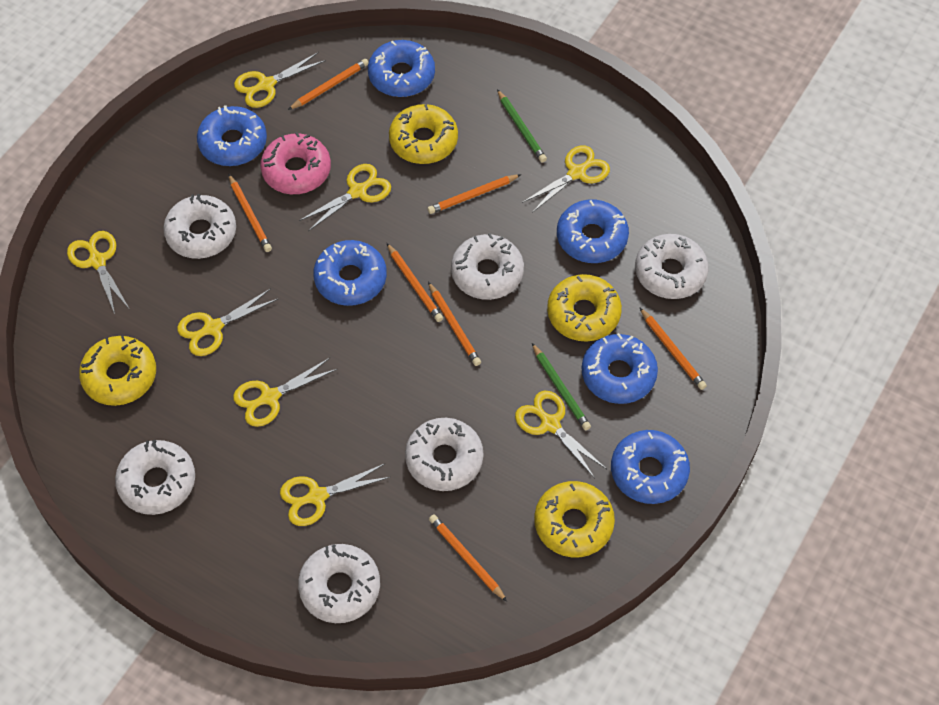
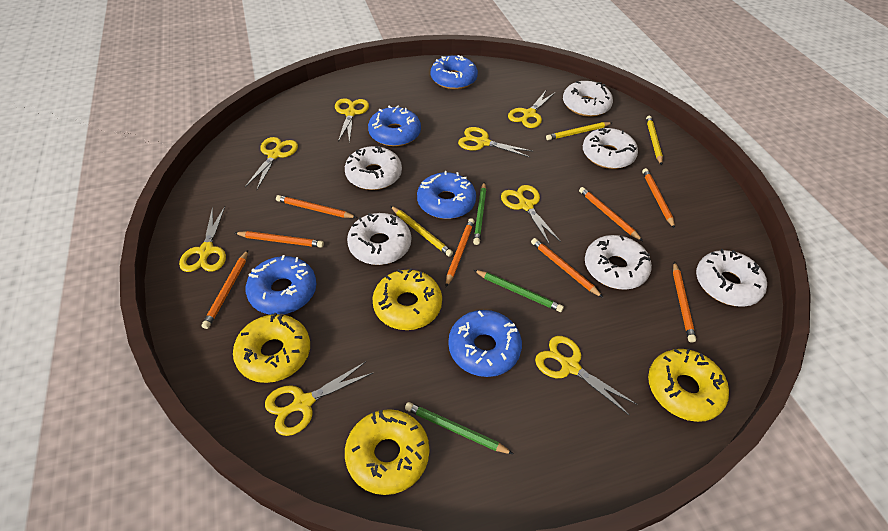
blue donut: [197,105,267,166] [313,240,387,306] [368,40,435,97] [557,200,629,263] [582,333,658,404] [611,430,690,504] = 6 -> [246,255,316,315] [368,105,421,147] [417,171,476,219] [431,55,478,89] [448,310,522,377] = 5
green pencil: [497,89,547,163] [532,343,591,431] = 2 -> [405,402,513,454] [473,182,486,245] [474,270,564,312] = 3
orange pencil: [229,174,272,252] [288,59,369,110] [387,243,443,322] [427,174,521,214] [428,282,481,366] [429,514,507,602] [639,307,707,390] = 7 -> [202,250,248,329] [235,231,324,247] [276,195,357,218] [446,218,475,287] [531,238,603,298] [579,187,643,241] [642,168,675,229] [673,262,696,343] = 8
pink donut: [260,132,331,194] = 1 -> none = 0
yellow pencil: none = 0 -> [391,206,453,257] [546,122,612,140] [646,116,663,165] = 3

